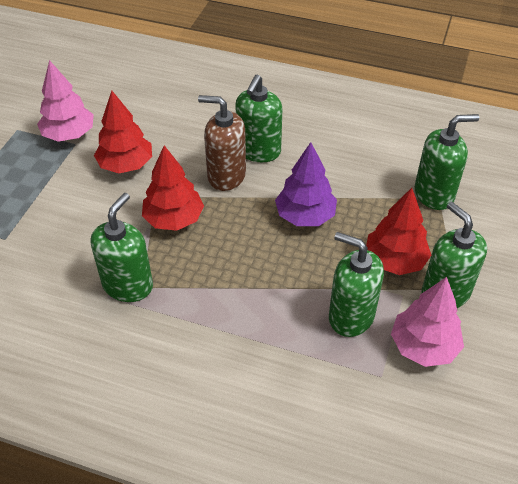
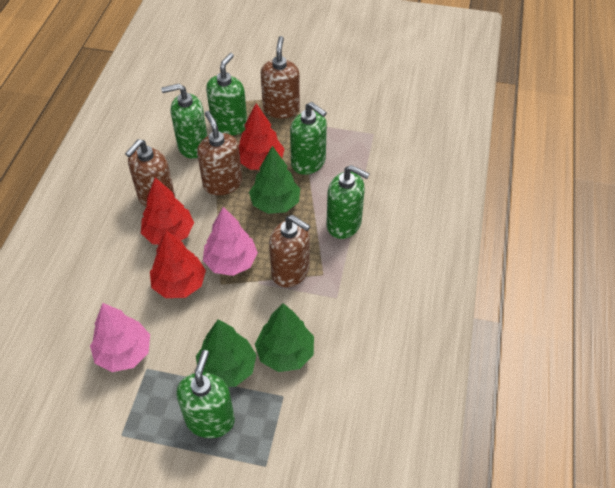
brown soap dispenser: [198,95,246,191] = 1 -> [125,139,175,207] [197,111,242,195] [261,36,300,118] [269,215,310,287] = 4
green tree: none = 0 -> [196,319,256,387] [249,146,300,214] [255,303,314,372] = 3
purple tree: [275,142,337,226] = 1 -> none = 0

